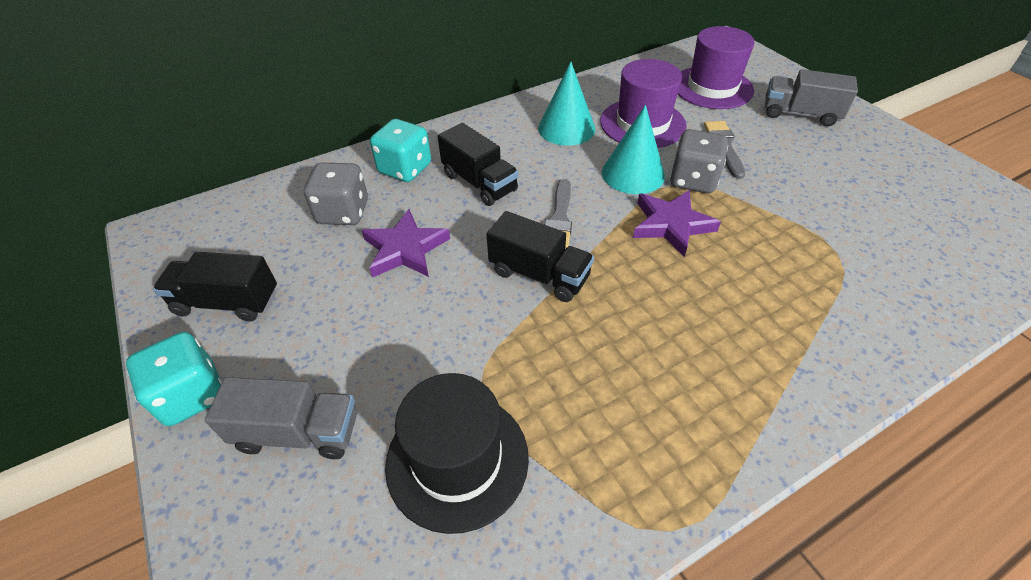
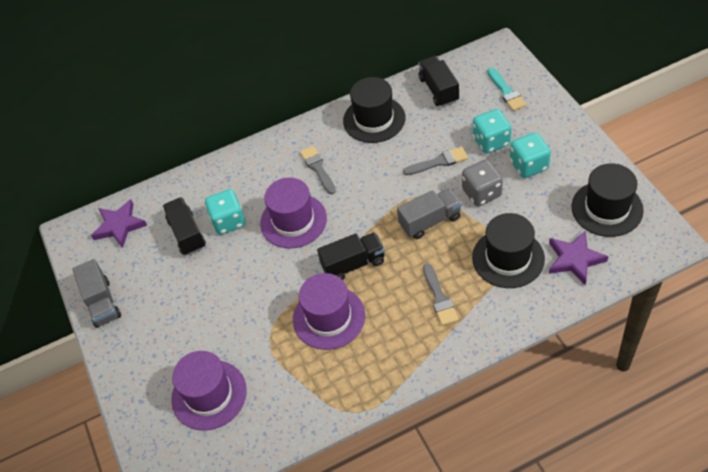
black hat: [385,373,529,534] = 1 -> [343,77,405,143] [472,213,545,288] [572,163,644,237] = 3
grey brush: [545,179,572,249] [704,121,745,179] = 2 -> [300,146,336,194] [403,147,468,175] [423,263,459,326] = 3
grey dice: [304,163,368,225] [670,129,728,193] = 2 -> [462,159,503,206] = 1
purple hat: [600,59,687,148] [678,26,755,109] = 2 -> [171,351,247,431] [260,178,327,248] [293,273,365,350] = 3
turquoise brush: none = 0 -> [488,68,526,111] = 1
turquoise cone: [538,62,595,146] [602,105,665,194] = 2 -> none = 0
turquoise dice: [126,332,222,426] [370,119,431,182] = 2 -> [205,189,245,235] [473,109,511,154] [510,132,551,178] = 3

